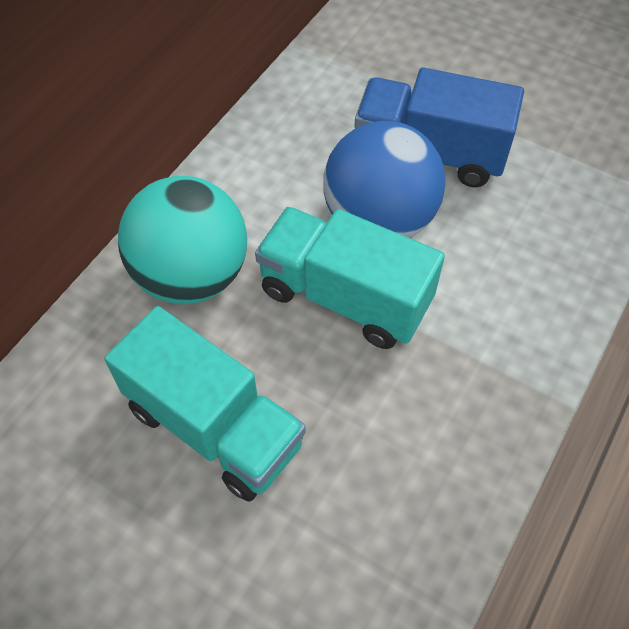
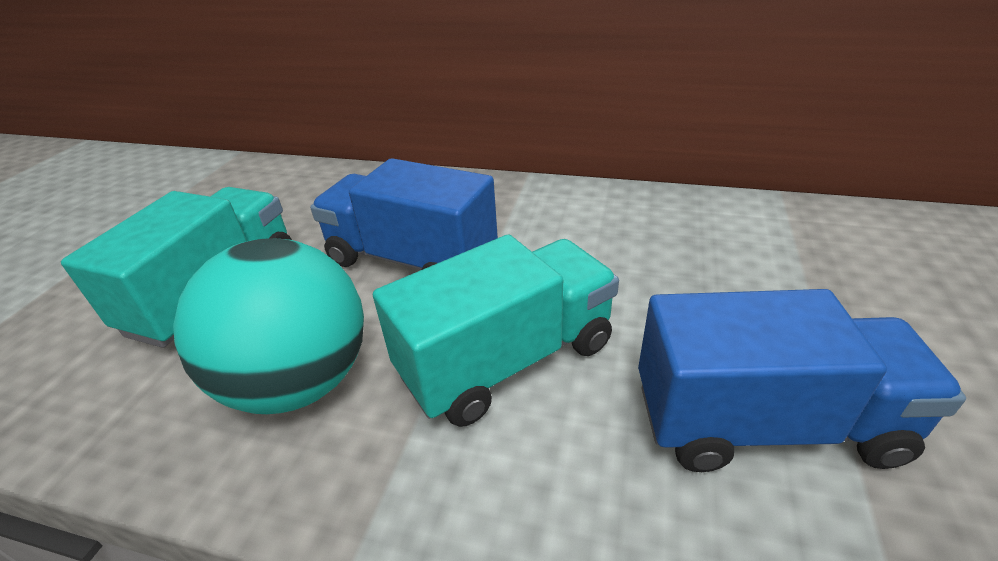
blue ball: [323,121,446,238] = 1 -> none = 0
blue truck: [355,68,524,187] = 1 -> [310,158,498,270] [638,289,966,472] = 2

